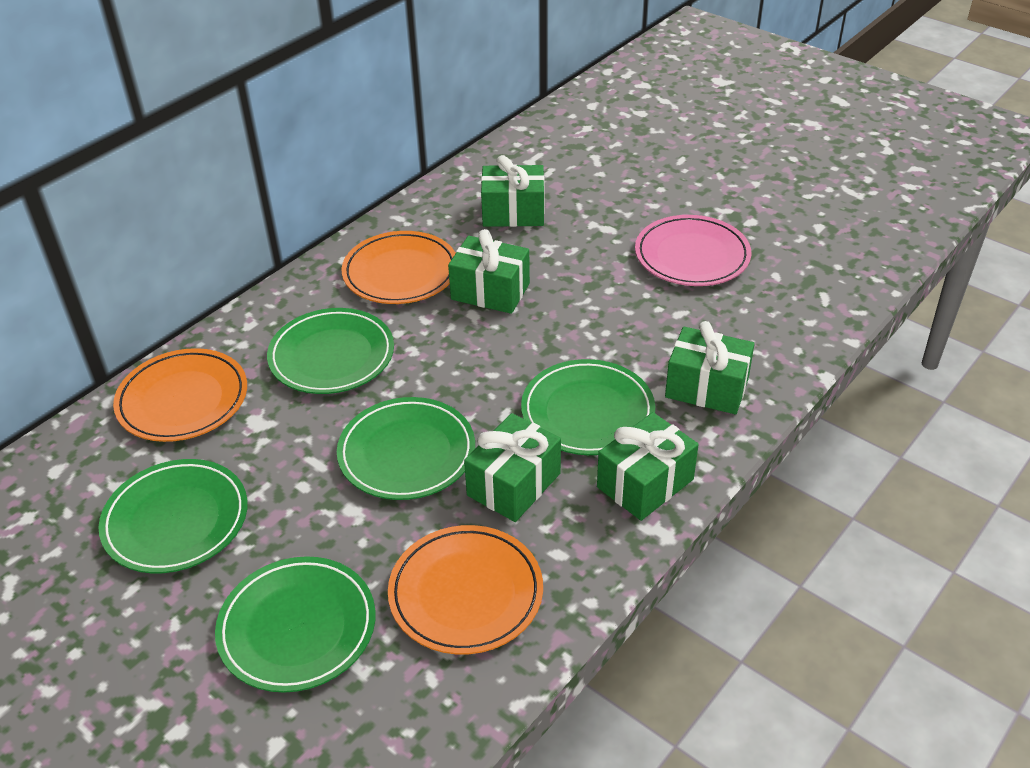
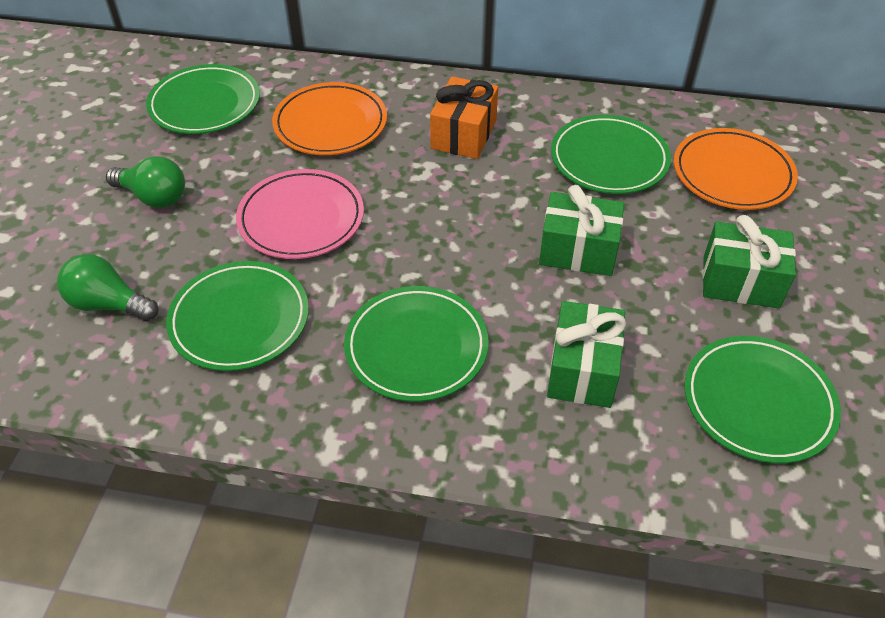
green gift: [448,229,530,314] [464,413,561,522] [481,155,544,227] [597,412,699,521] [665,321,755,414] = 5 -> [539,185,624,276] [547,301,626,408] [702,215,796,308] = 3
green light bulb: none = 0 -> [57,254,158,321] [106,156,185,208] = 2
orange gift: none = 0 -> [430,76,498,159] = 1
orange plate: [113,348,247,442] [342,231,456,304] [388,525,543,654] = 3 -> [272,82,387,155] [674,128,798,210] = 2

